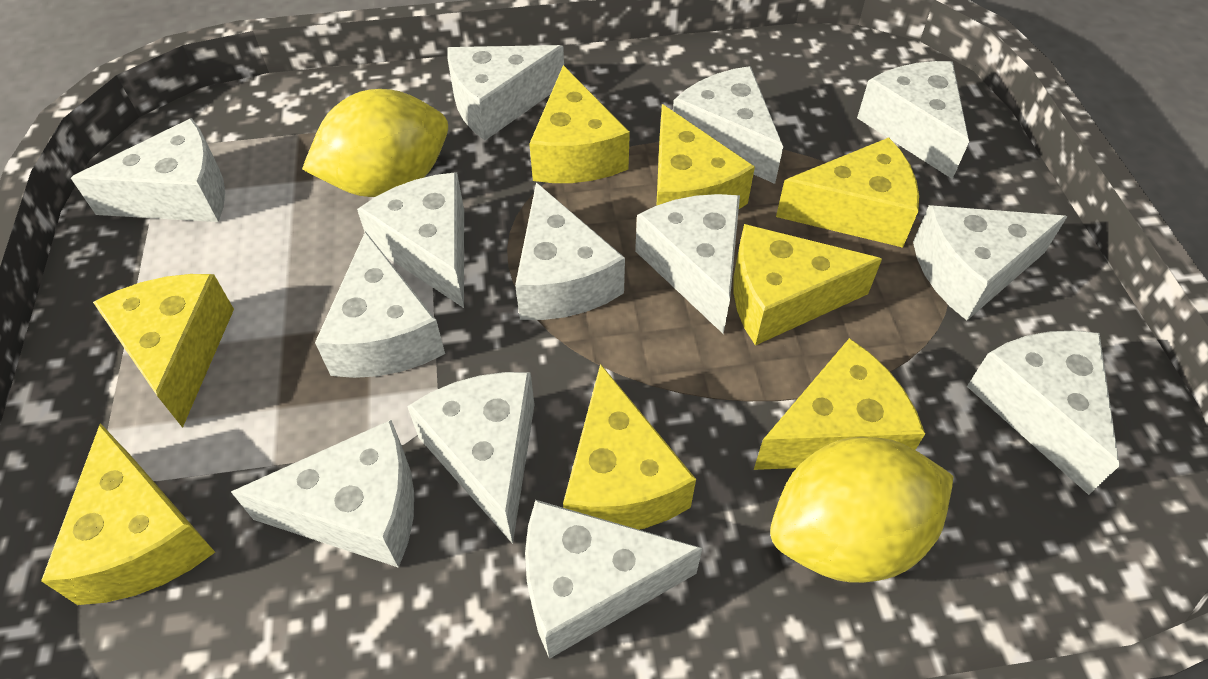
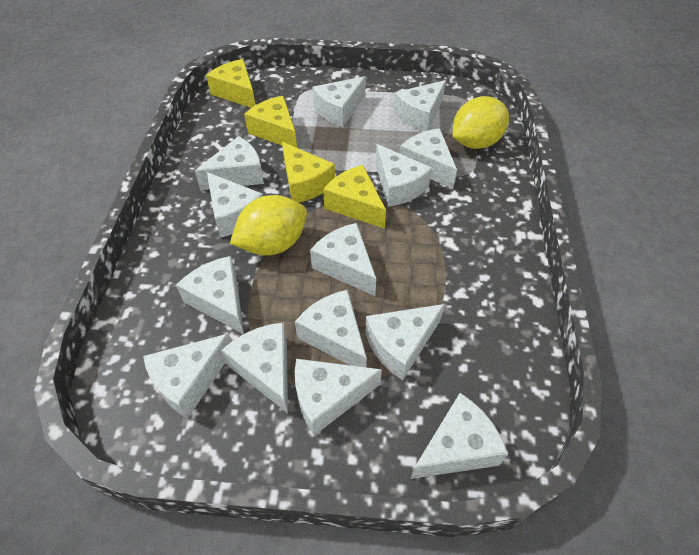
white cheese: [71,118,225,222] [231,420,414,568] [315,231,445,378] [357,172,464,308] [407,372,535,544] [448,45,564,140] [515,182,625,320] [525,500,703,659] [635,194,740,334] [673,66,783,184] [857,61,969,179] [913,205,1068,320] [967,331,1120,495] = 13 -> [143,333,231,419] [176,256,244,334] [195,136,264,190] [207,172,263,238] [221,322,288,413] [295,290,367,367] [295,359,382,436] [310,223,376,296] [312,76,366,127] [365,304,445,380] [376,144,432,207] [393,80,446,131] [400,128,457,189] [411,393,508,479] = 14
yellow cheese: [41,423,215,605] [93,274,234,428] [529,65,630,183] [563,364,696,530] [656,104,755,209] [733,224,882,345] [754,338,925,470] [776,138,919,248] = 8 -> [206,59,255,108] [244,96,297,148] [282,142,335,203] [323,165,386,229] = 4

